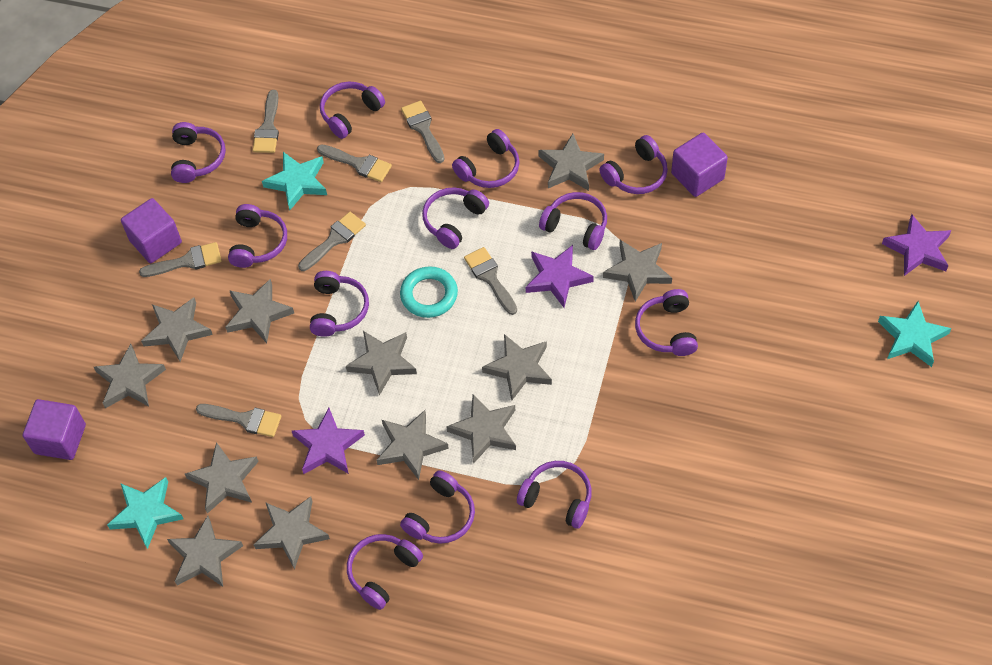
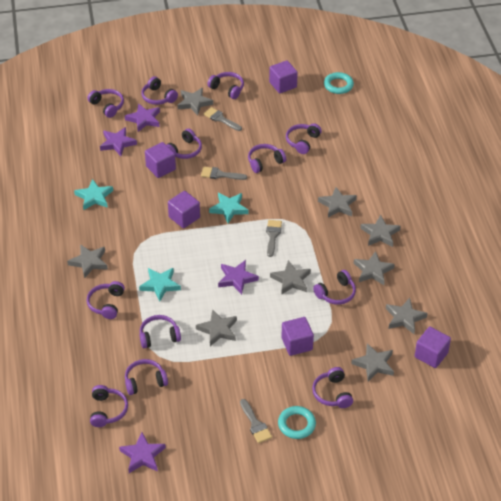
grey brush: [139,242,222,277] [196,404,282,437] [253,90,279,153] [298,212,366,271] [317,144,392,182] [401,101,445,163] [464,247,517,315] = 7 -> [201,167,247,180] [203,107,242,131] [240,399,272,443] [266,220,282,257] = 4
grey star: [94,344,166,408] [141,297,213,362] [167,515,243,587] [185,442,259,513] [225,279,294,343] [253,496,330,569] [346,331,417,396] [377,410,449,480] [446,394,516,464] [482,334,552,401] [538,134,604,191] [603,240,672,302] = 12 -> [67,244,108,278] [177,87,213,115] [196,309,237,346] [270,260,311,295] [318,187,357,218] [351,343,394,381] [354,251,395,285] [360,215,401,247] [386,298,428,334] = 9
purple cube: [23,399,86,460] [121,198,182,263] [671,133,728,197] = 3 -> [145,142,176,178] [168,191,200,228] [269,60,298,93] [282,317,314,356] [415,327,451,368] = 5
purple star: [292,408,365,474] [526,245,594,308] [882,214,951,276] = 3 -> [100,127,137,156] [119,432,166,473] [125,103,160,132] [218,260,259,295] = 4
turquoise ring: [400,266,458,318] = 1 -> [278,406,316,439] [324,72,354,94] = 2

